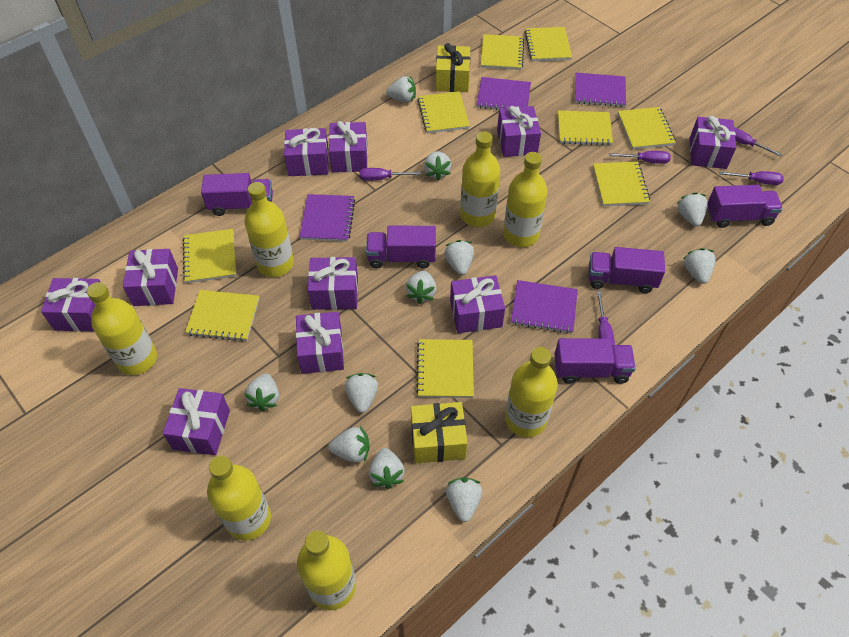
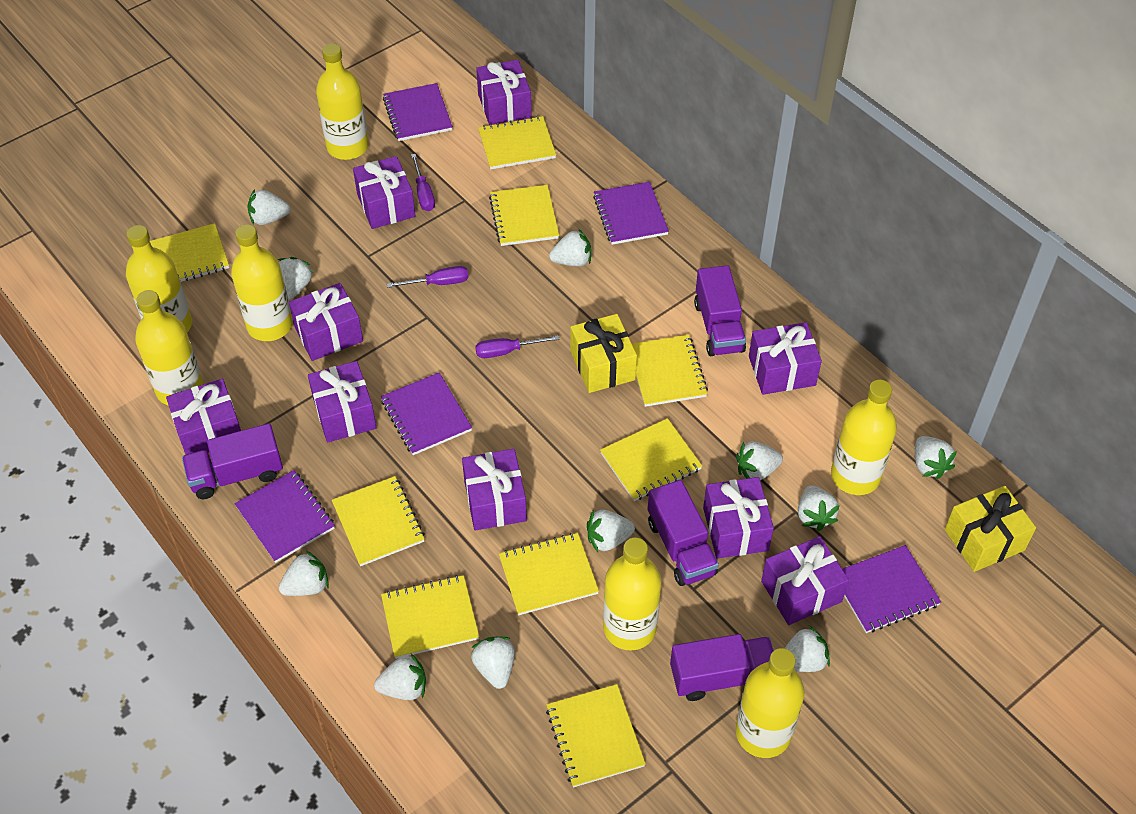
purple gift: [41,278,100,332] [123,249,178,306] [163,388,230,455] [284,128,329,176] [296,312,344,374] [308,257,358,310] [329,121,368,173] [450,275,505,333] [497,106,541,157] [690,116,736,169] = 10 -> [166,379,241,454] [289,283,363,361] [308,361,377,442] [353,156,415,229] [462,449,527,530] [476,60,532,125] [703,477,774,559] [749,322,822,395] [761,536,849,625] = 9
purple notebook: [299,194,355,242] [476,77,531,110] [511,280,578,334] [575,73,626,107] = 4 -> [235,470,335,563] [381,372,472,455] [383,83,453,141] [593,182,669,245] [842,545,941,633] = 5
purple screwdriver: [359,168,421,181] [597,291,615,346] [609,151,671,164] [719,171,784,185] [734,127,783,157] = 5 -> [387,266,469,288] [411,154,435,211] [475,335,560,358] = 3
purple truck: [201,173,273,216] [366,226,436,269] [554,338,636,384] [589,247,665,293] [707,185,783,228] = 5 -> [182,423,283,499] [648,480,719,586] [670,634,774,701] [694,265,746,356] = 4

